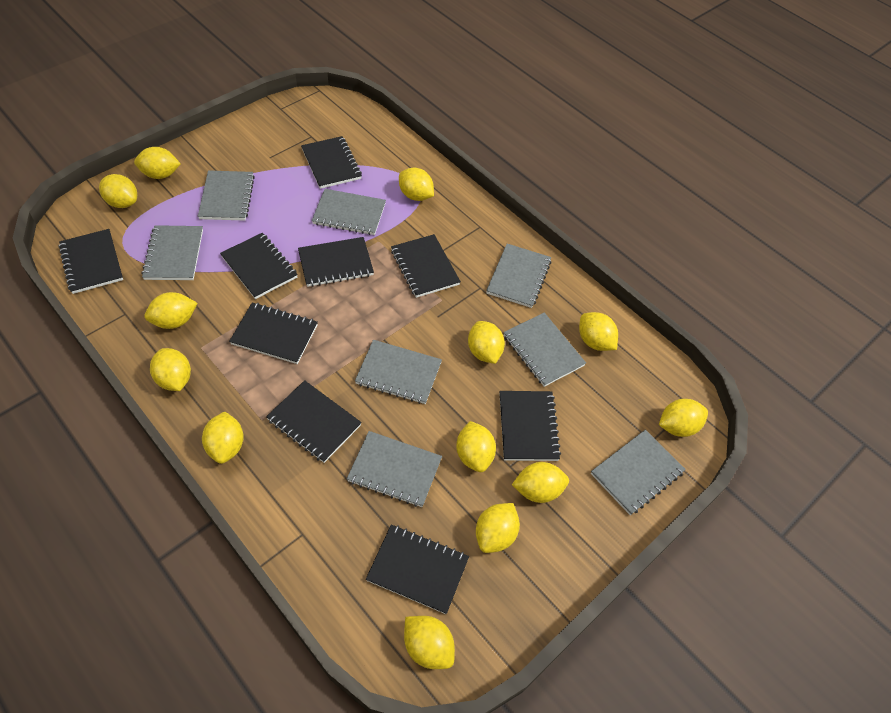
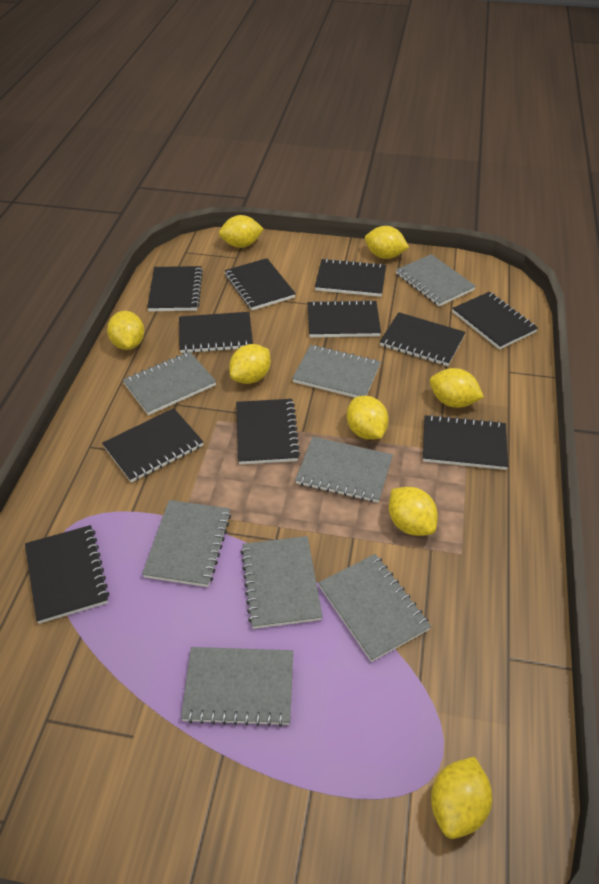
black notebook: [59,229,123,294] [220,233,298,299] [229,302,318,364] [266,380,362,463] [298,237,374,287] [301,136,362,189] [366,524,469,614] [391,234,461,298] [499,391,561,461] = 9 -> [25,525,109,624] [102,408,203,483] [147,266,203,311] [179,312,253,353] [225,258,296,310] [236,399,300,464] [308,300,381,337] [315,258,386,297] [380,312,466,366] [423,414,508,470] [452,292,538,350] = 11
yellow lemon: [99,174,137,208] [134,147,181,179] [144,292,198,329] [150,348,191,391] [202,411,244,464] [399,168,434,201] [404,616,455,669] [456,421,496,472] [468,321,505,364] [476,503,520,553] [512,462,569,503] [579,312,618,351] [659,399,708,437] = 13 -> [107,311,144,350] [219,215,264,248] [229,344,271,384] [347,396,389,440] [365,226,409,259] [389,487,438,536] [430,368,484,408] [431,757,492,839] = 8

